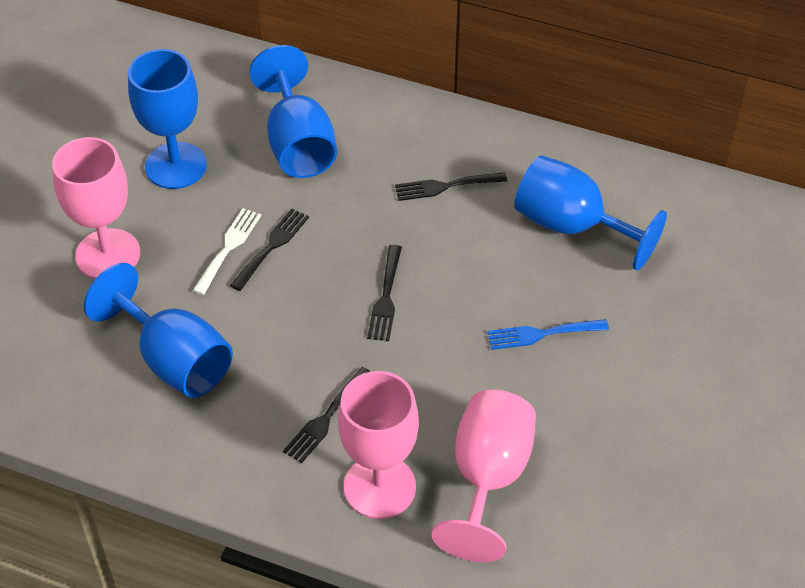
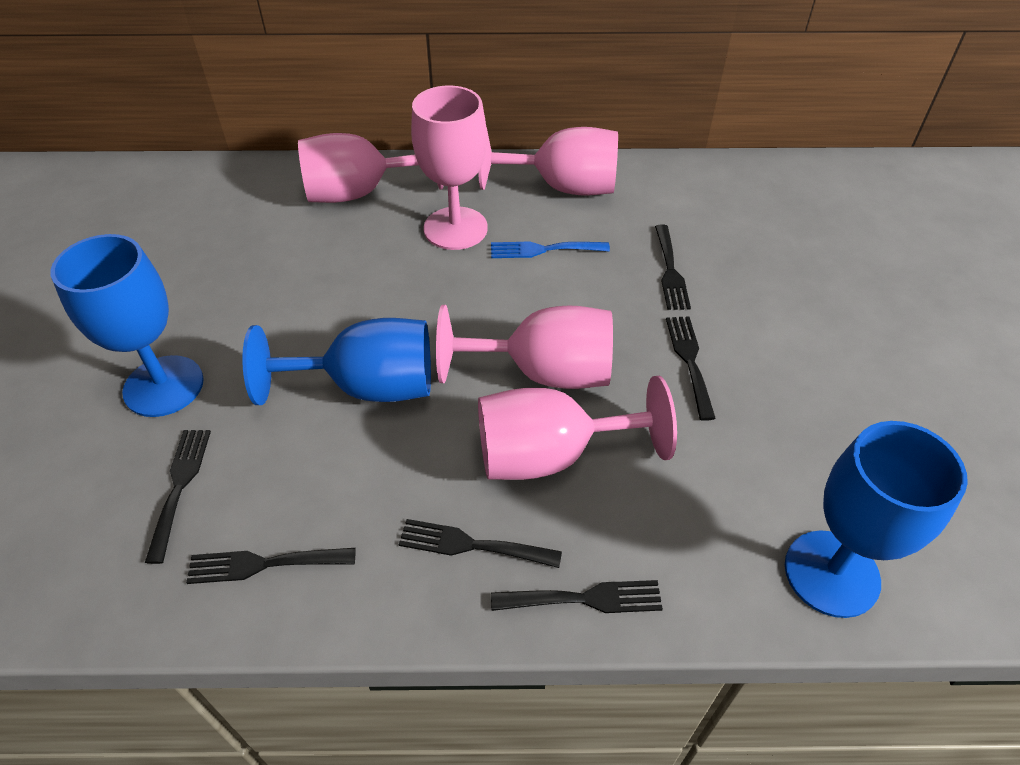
black fork: [230,208,309,291] [283,367,371,463] [367,245,402,341] [395,172,507,201] = 4 -> [145,430,211,564] [186,548,356,584] [399,519,562,568] [491,580,663,613] [655,225,691,310] [666,316,716,421] = 6
blue goblet: [84,263,233,398] [128,49,207,189] [249,45,337,178] [514,155,667,271] = 4 -> [50,234,204,417] [242,318,431,405] [785,421,968,618] = 3
pink goblet: [52,137,140,279] [338,371,419,519] [432,390,536,562] = 3 -> [298,133,443,203] [411,85,488,250] [436,305,613,389] [478,127,618,196] [478,376,677,480] = 5
white fork: [193,208,261,295] = 1 -> none = 0

